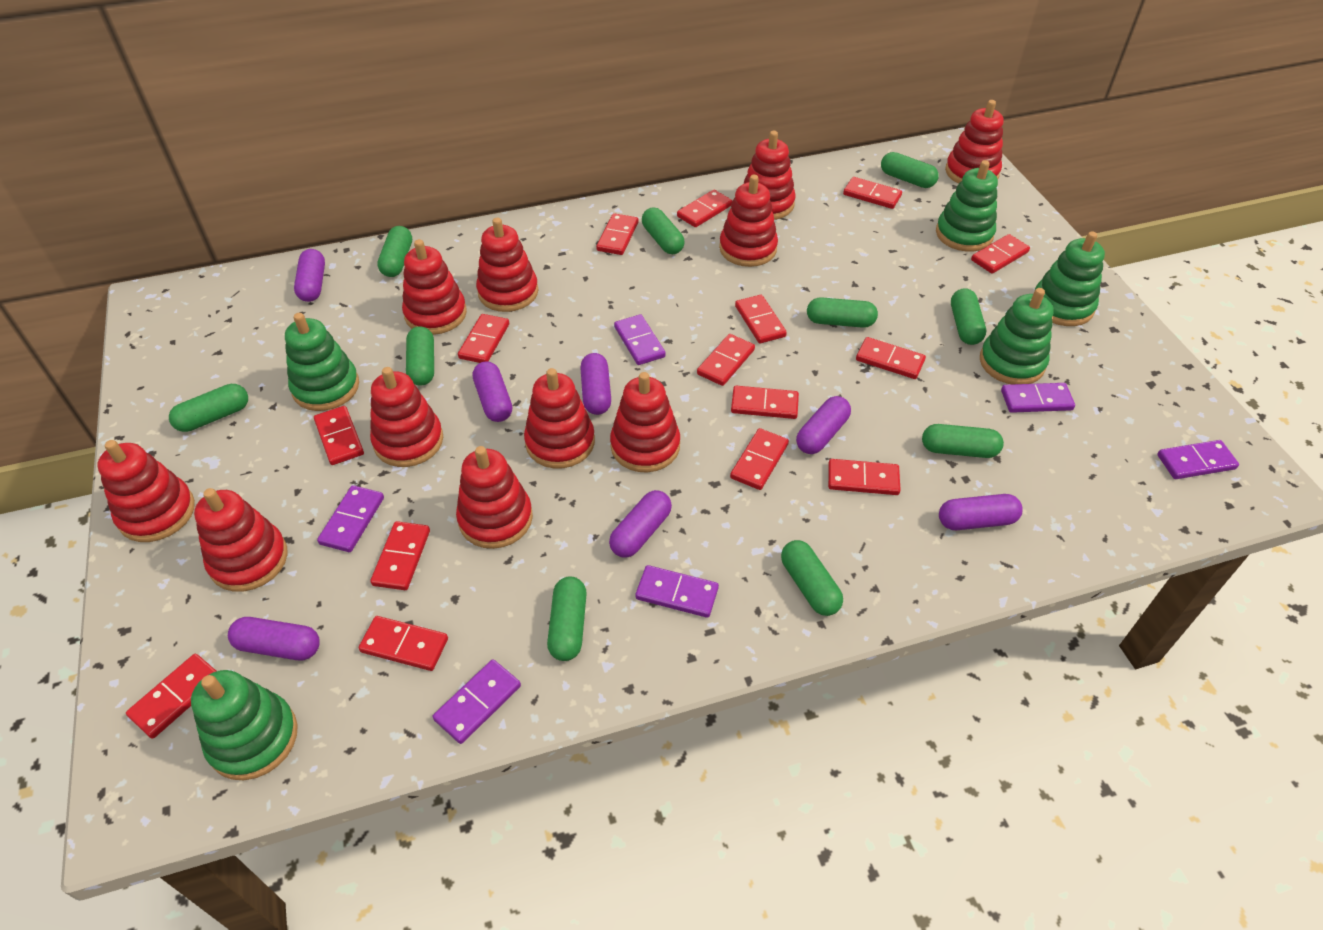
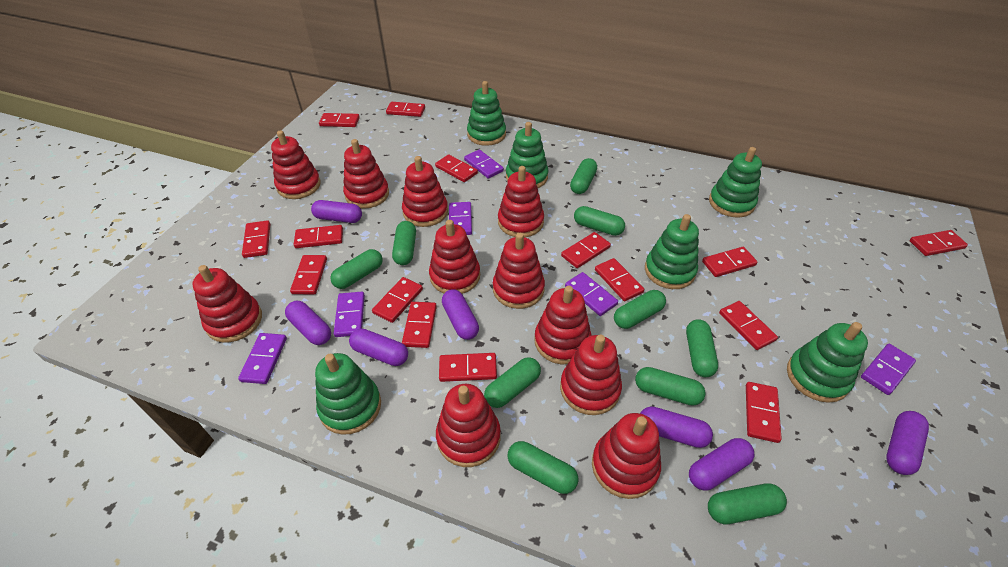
green stacking toy: [191,670,298,780] [285,313,359,411] [936,160,998,252] [980,288,1054,384] [1035,231,1105,326] = 5 -> [315,353,381,435] [467,81,506,146] [506,122,549,188] [645,214,699,289] [709,147,762,217] [787,322,868,403] = 6

